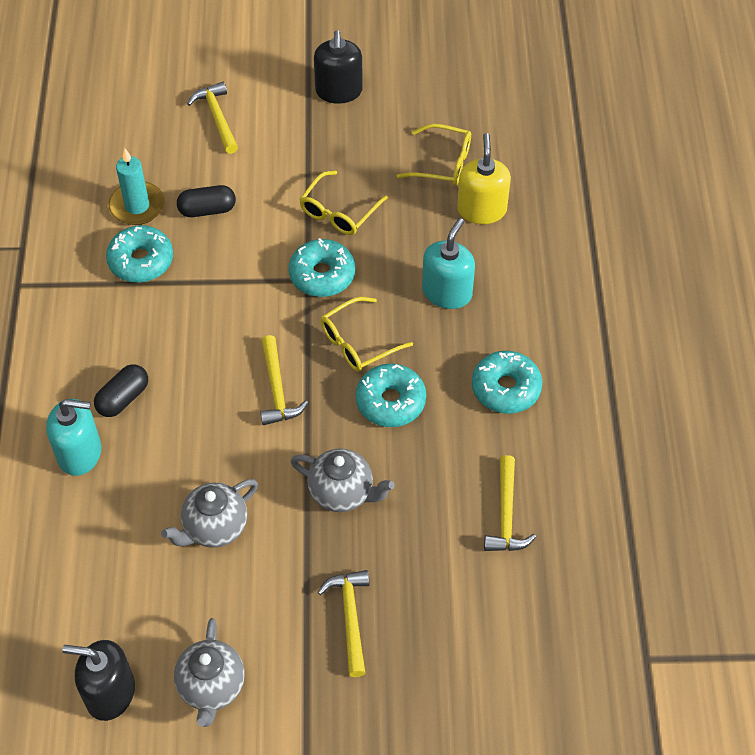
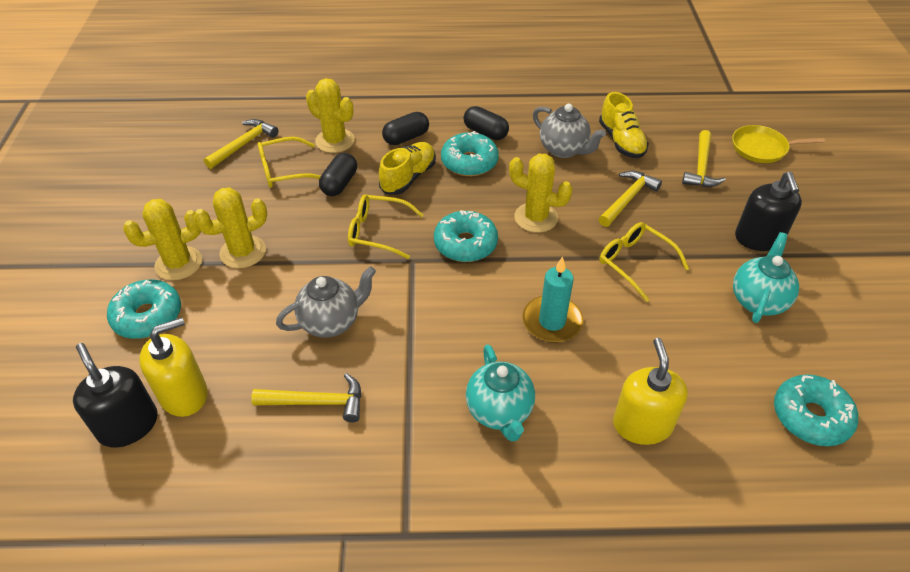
black capsule: [94,364,148,417] [177,185,236,217] = 2 -> [319,153,357,196] [382,112,429,145] [464,106,509,140] = 3
grey teapot: [161,479,258,548] [174,618,245,727] [291,448,394,512] = 3 -> [276,266,376,338] [533,103,606,158] = 2
turquoise soap dispenser: [46,399,101,476] [422,218,475,309] = 2 -> none = 0
turquoise teapot: none = 0 -> [466,344,535,442] [733,232,799,323] = 2
yellow cactus: none = 0 -> [123,199,202,280] [194,187,267,268] [306,78,355,153] [509,154,572,233] = 4
yellow pan: none = 0 -> [732,125,825,163] = 1
yellow shoe: none = 0 -> [379,142,436,195] [599,92,649,158] = 2
yellow soap dispenser: [457,133,511,224] = 1 -> [139,317,208,417] [613,338,688,445] = 2

